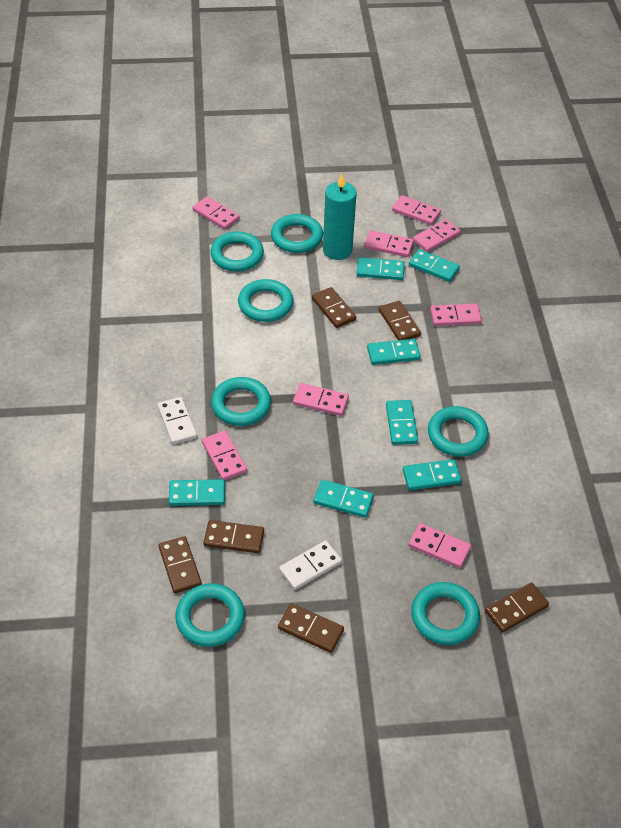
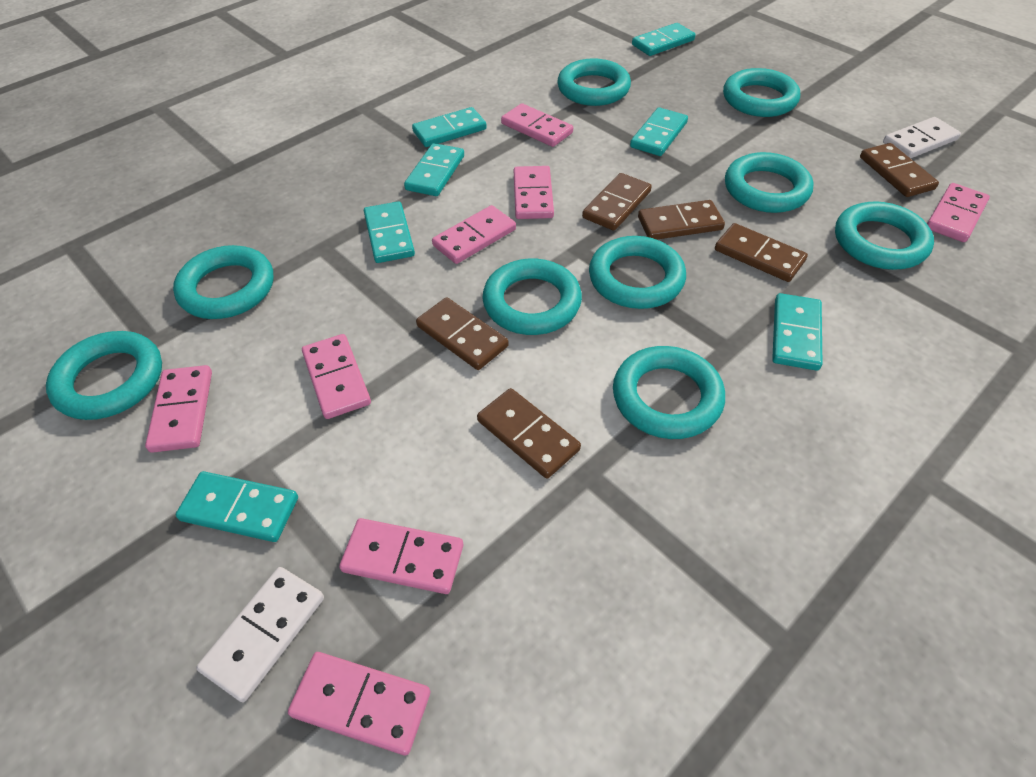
turquoise candle: [323,174,356,260] = 1 -> none = 0
turquoise ring: [175,583,245,647] [210,231,264,271] [211,377,271,426] [238,279,293,322] [271,214,323,253] [411,582,480,645] [428,406,489,457] = 7 -> [46,331,162,420] [173,245,274,319] [482,258,582,335] [557,58,631,106] [589,236,686,309] [613,346,725,439] [723,68,800,117] [725,152,814,213] [835,201,934,270] = 9

